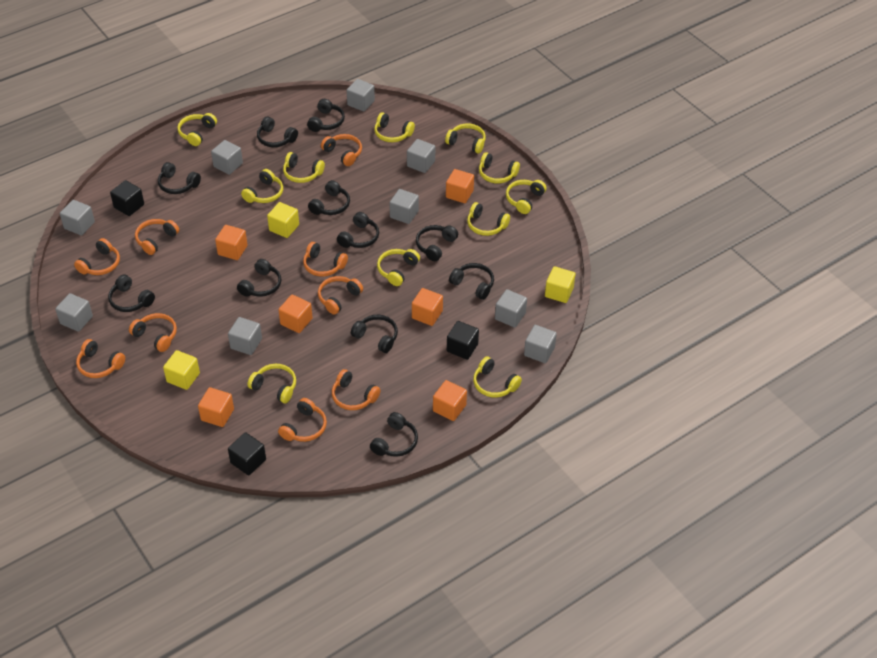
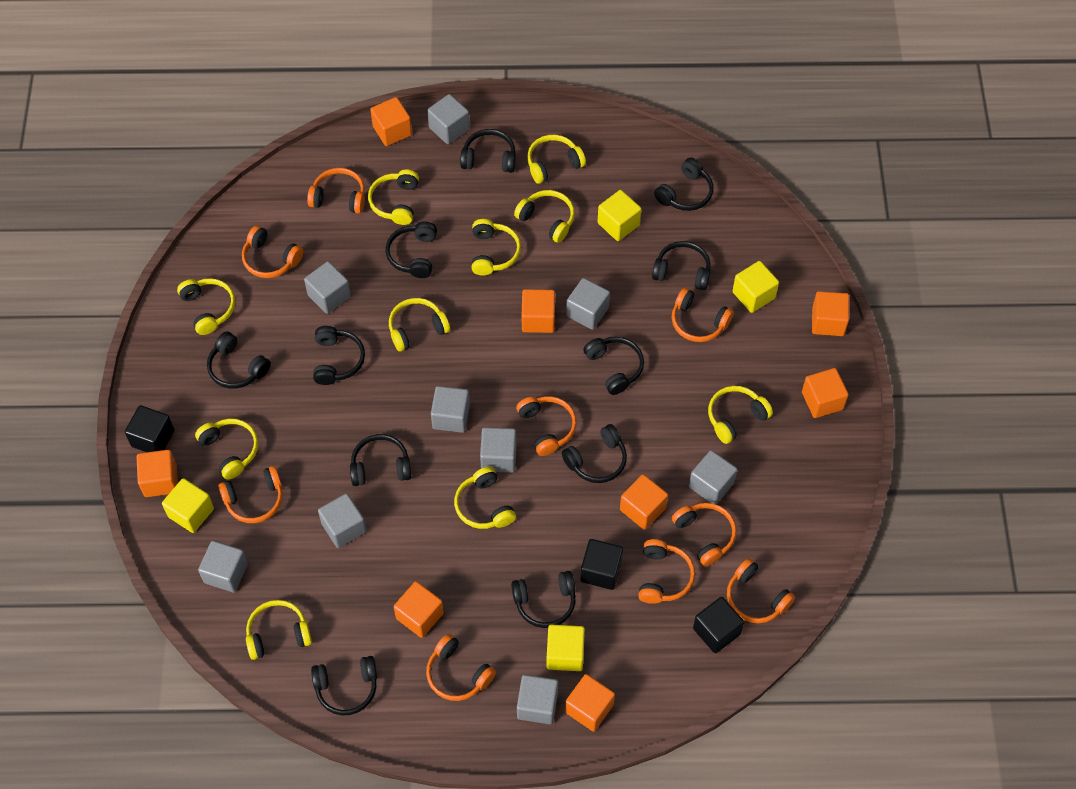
orange cube: [198,387,234,427] [215,225,247,260] [279,295,313,333] [412,288,443,326] [433,380,467,421] [446,169,474,203] = 6 -> [137,450,178,497] [370,97,412,146] [394,581,444,638] [522,289,555,333] [565,674,615,732] [620,474,668,530] [802,368,848,418] [812,291,849,336] = 8
yellow cube: [163,350,200,390] [267,202,299,238] [545,266,576,303] = 3 -> [162,478,214,533] [546,625,585,671] [598,190,641,241] [733,261,779,313] = 4
yellow headphones: [177,113,217,146] [241,169,283,203] [247,364,296,403] [283,152,325,183] [374,112,415,142] [377,249,420,286] [445,123,486,154] [467,202,510,236] [473,356,522,398] [479,152,520,184] [506,180,547,214] = 11 -> [177,278,235,335] [195,419,258,480] [246,600,312,660] [368,169,419,225] [389,298,450,351] [454,467,516,529] [471,219,521,276] [514,190,575,243] [527,135,586,184] [708,386,773,444] = 10

